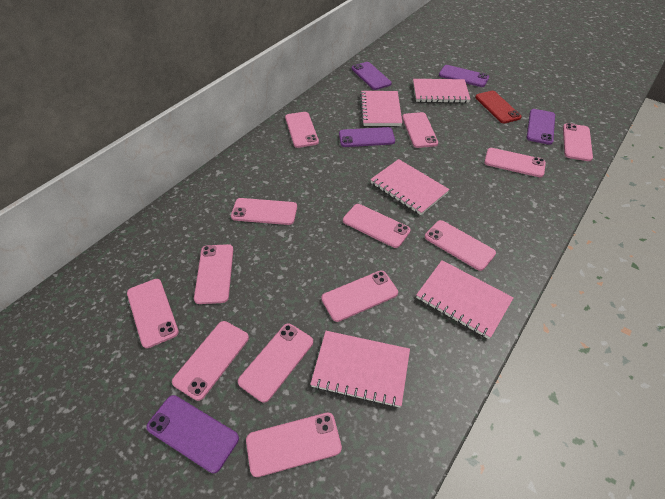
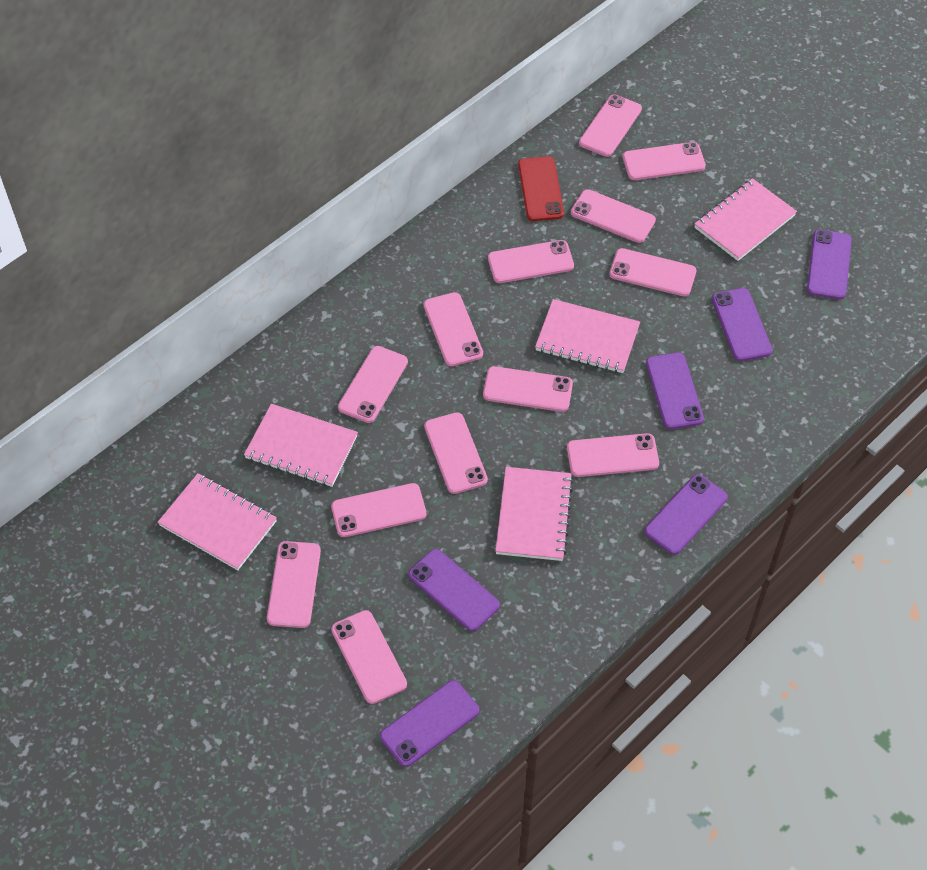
purple phone: [146,395,239,473] [339,127,395,147] [352,62,392,90] [439,65,489,87] [526,109,555,145] = 5 -> [380,680,479,767] [408,549,500,631] [644,474,728,555] [646,353,704,429] [712,288,772,361] [807,230,852,299] = 6

